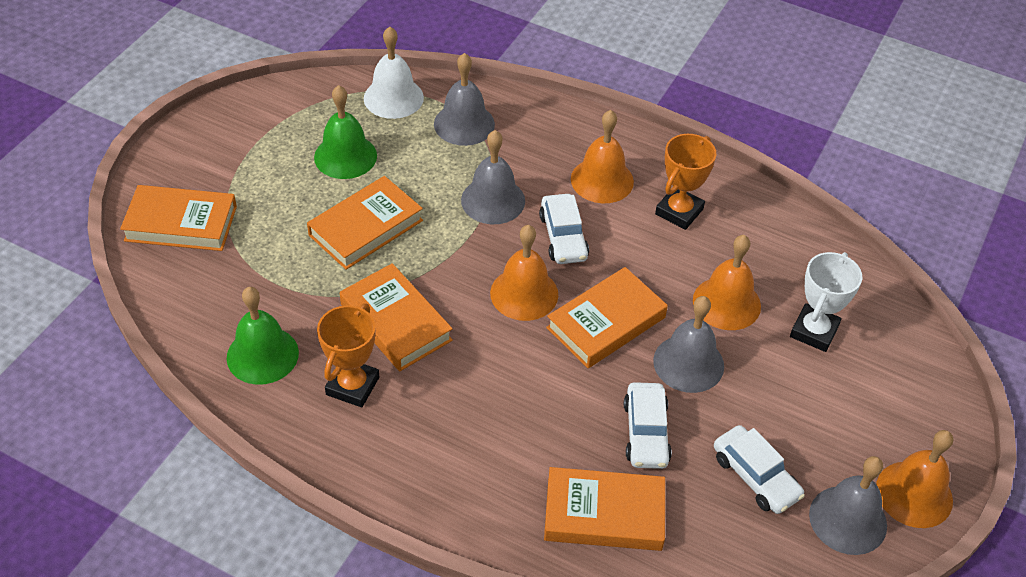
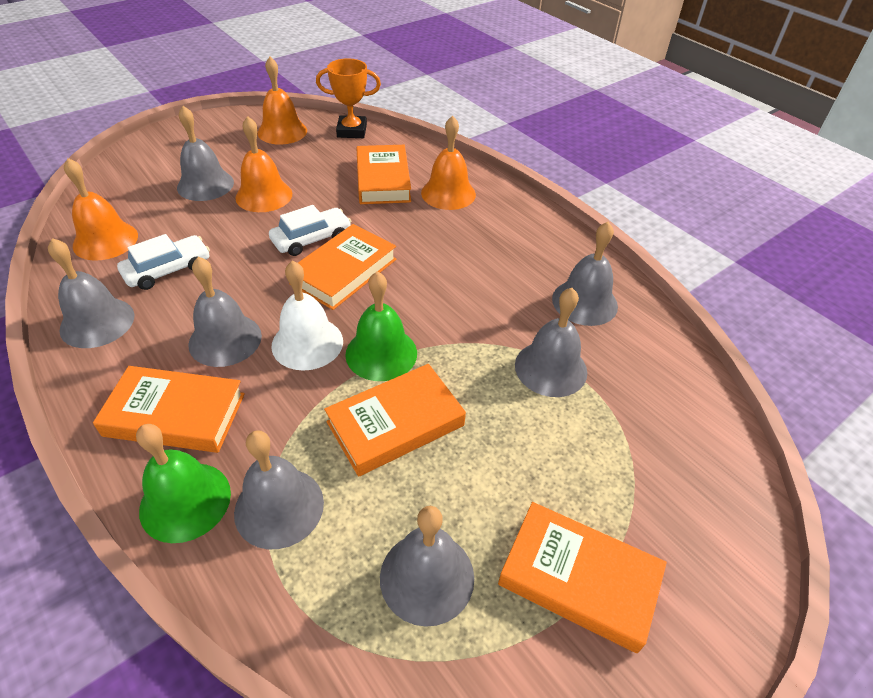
grey bell: [434,53,495,146] [461,130,525,224] [653,296,724,393] [809,456,887,555] = 4 -> [48,238,135,348] [177,106,234,201] [189,257,262,367] [234,430,324,549] [380,506,474,627] [515,288,587,397] [552,222,618,326] = 7
orange trophy: [317,303,379,407] [655,134,716,230] = 2 -> [316,58,381,138] = 1
white car: [539,194,589,264] [624,382,672,469] [714,425,805,514] = 3 -> [117,234,210,290] [269,205,352,256] = 2
white trophy: [790,252,862,352] = 1 -> none = 0

